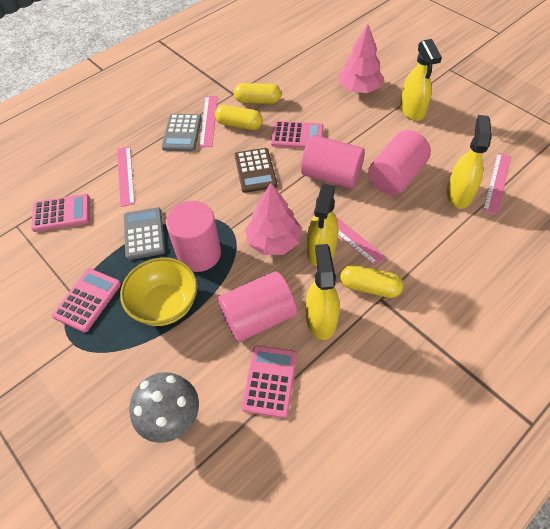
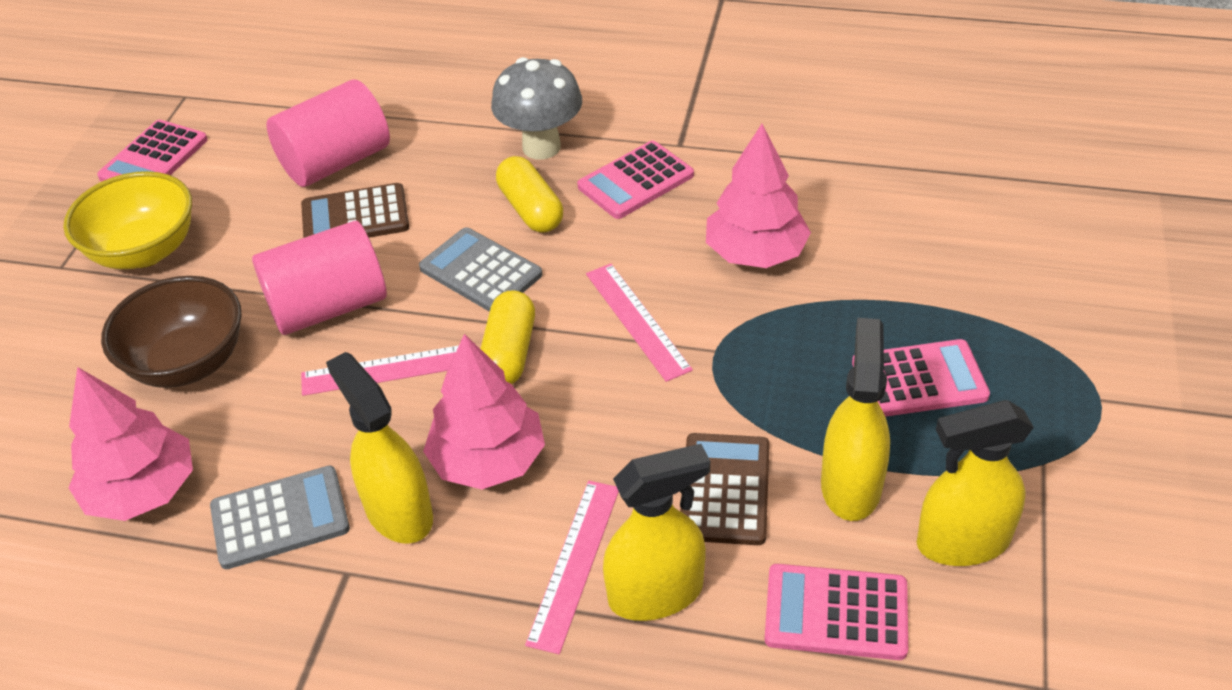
brown bowl: none = 0 -> [101,276,242,388] = 1
brown calculator: [235,148,277,193] = 1 -> [301,183,409,238] [680,433,770,545] = 2
pink cylinder: [166,201,221,272] [218,271,297,342] [301,135,365,189] [368,130,431,195] = 4 -> [252,221,387,335] [266,80,390,187] = 2
pink ruler: [117,147,135,207] [199,96,218,147] [312,212,386,266] [483,153,511,215] = 4 -> [301,345,459,396] [525,481,619,654] [586,264,693,382] = 3
pink tree: [245,183,302,255] [338,24,384,93] = 2 -> [68,367,193,521] [423,334,545,489] [706,124,811,268] = 3
yellow capsule: [215,105,263,130] [234,83,281,104] [340,265,403,298] = 3 -> [480,290,535,384] [496,156,563,233] = 2

